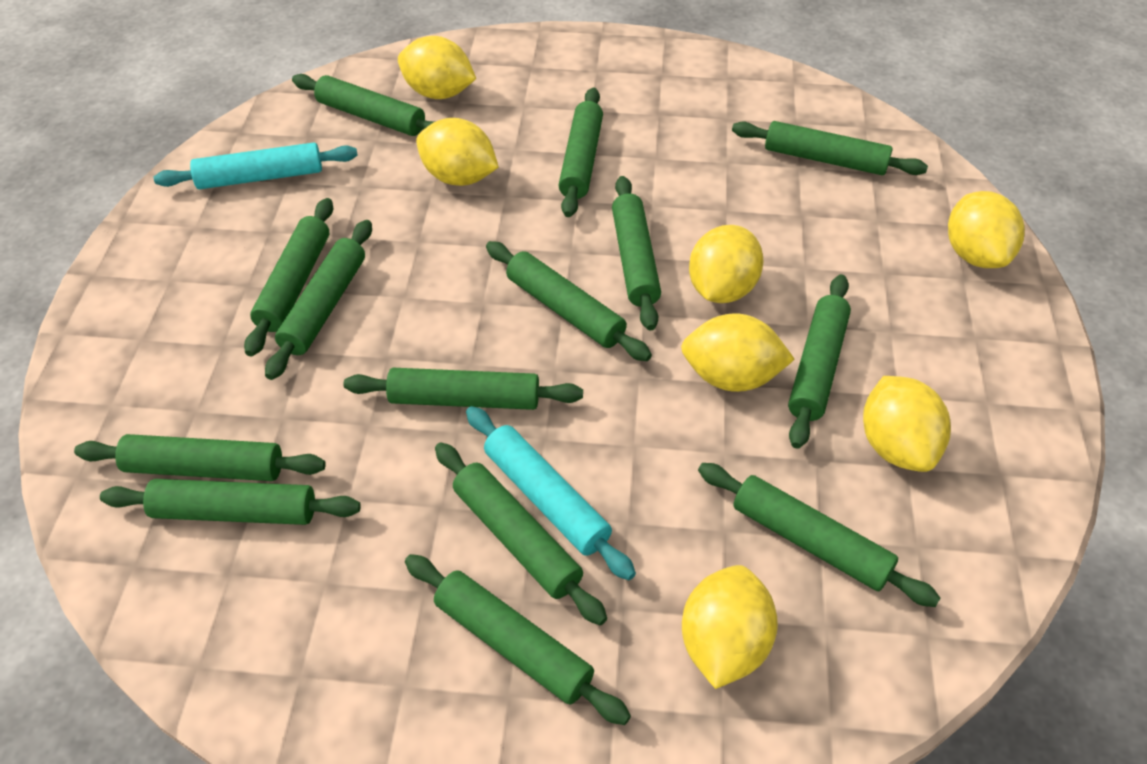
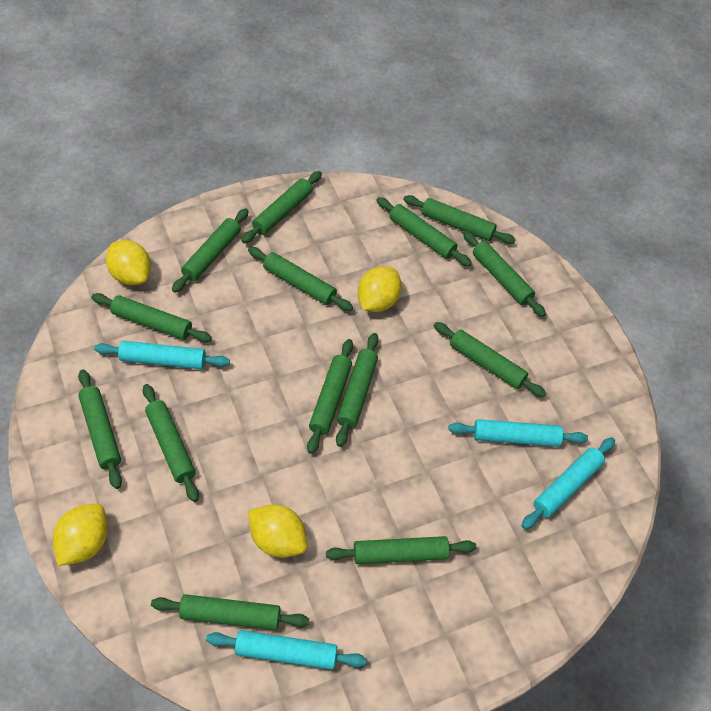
turquoise rolling pin: [154,142,358,189] [466,406,636,580] = 2 -> [94,341,230,369] [206,630,367,670] [448,419,588,447] [521,437,615,529] = 4
yellow lemon: [398,36,476,99] [416,118,499,186] [681,313,795,392] [682,565,778,689] [689,225,763,303] [863,376,951,472] [948,191,1025,268] = 7 -> [53,504,108,566] [106,240,151,285] [248,504,307,558] [358,266,402,312] = 4

